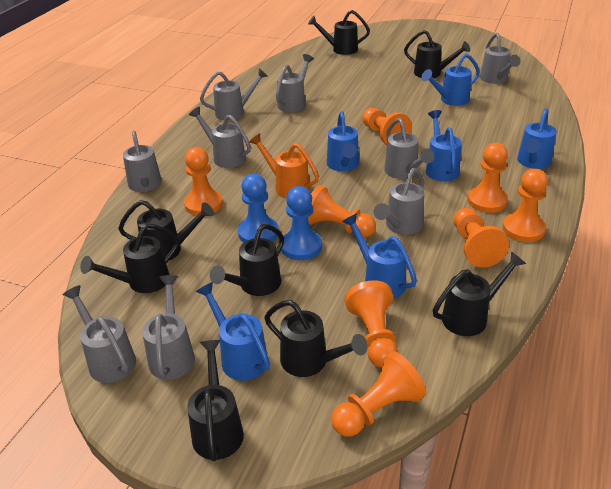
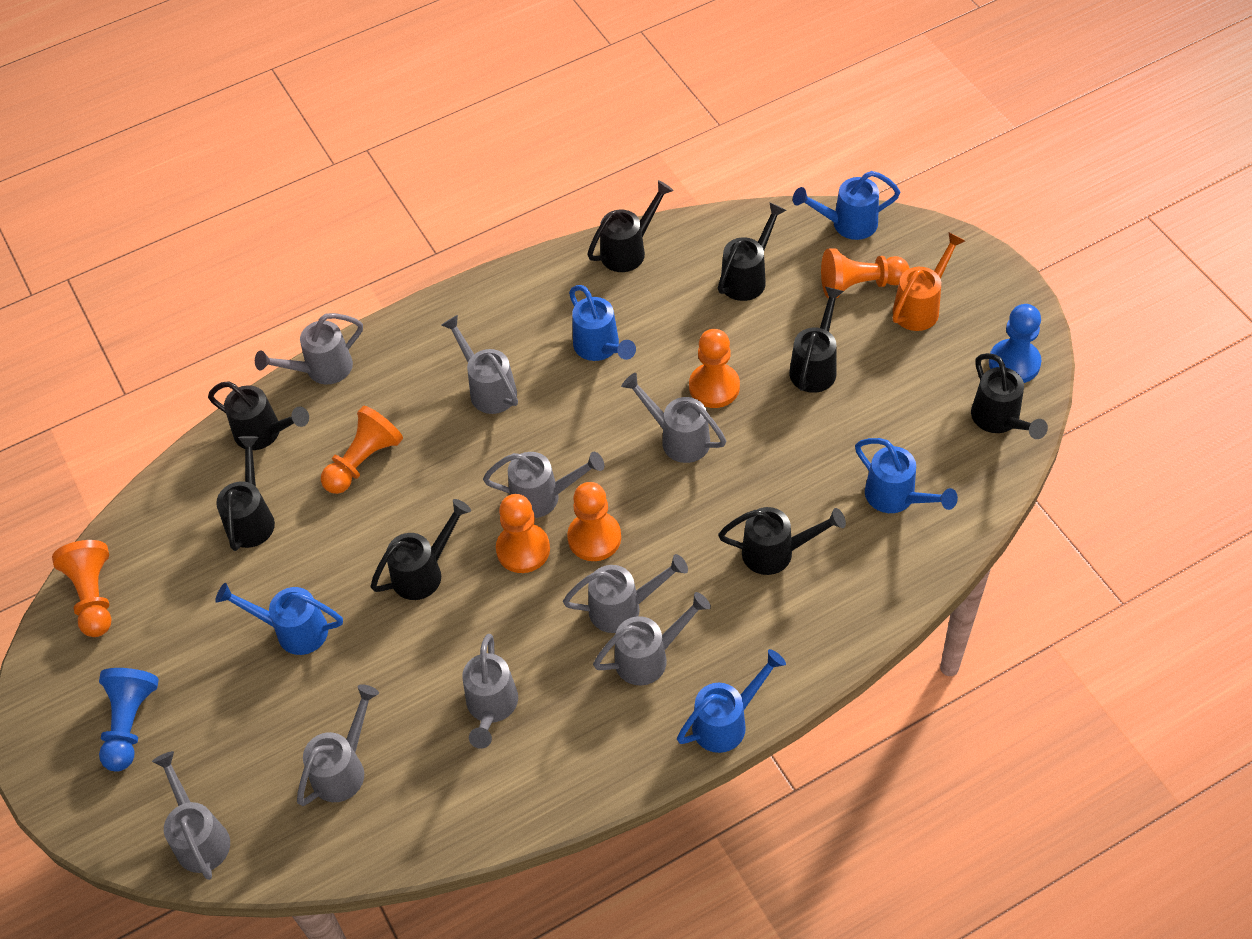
blue watering can: [196,282,270,381] [327,111,359,171] [342,213,417,298] [422,54,480,106] [425,110,462,181] [517,108,556,169] = 6 -> [215,583,343,655] [569,285,636,361] [677,649,786,753] [793,171,900,240] [855,438,958,513] = 5
orange pawn: [184,147,223,216] [308,185,376,238] [331,351,426,437] [345,280,398,368] [362,108,412,145] [454,208,509,268] [468,143,508,213] [503,169,548,242] = 8 -> [52,540,111,637] [321,406,403,494] [496,494,550,573] [567,482,621,561] [689,329,740,408] [821,248,910,298] = 6

